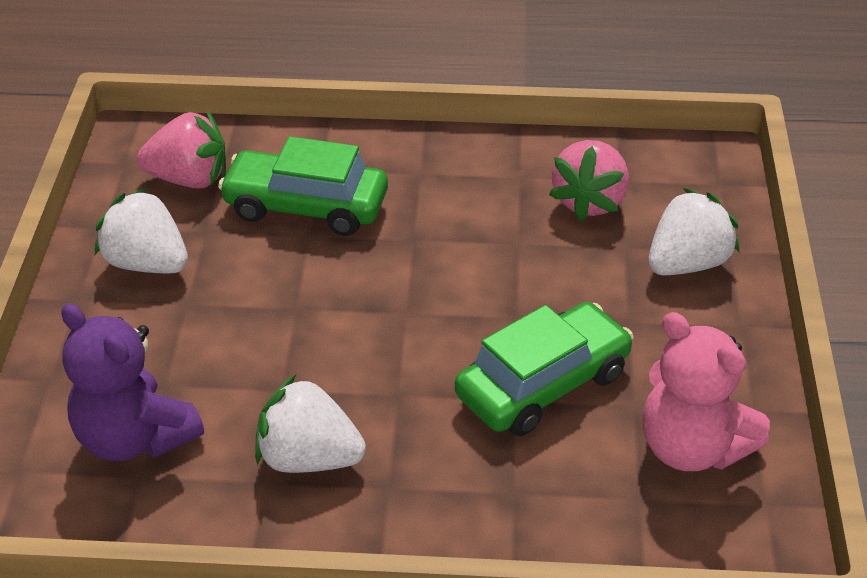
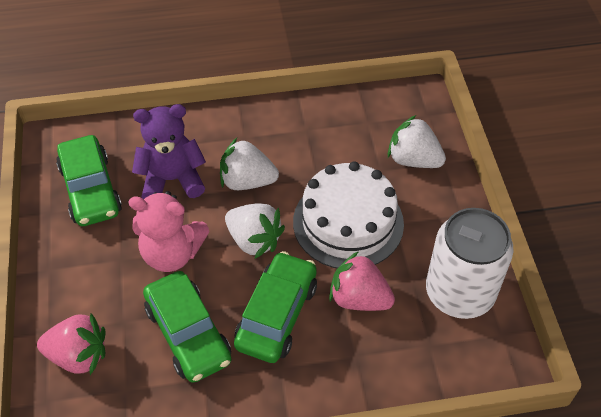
green car: [218,136,388,236] [455,302,633,436] = 2 -> [56,135,122,226] [143,271,231,383] [234,251,317,363] = 3
white cake: none = 0 -> [293,161,404,268] = 1
white can: none = 0 -> [426,208,514,319] = 1

